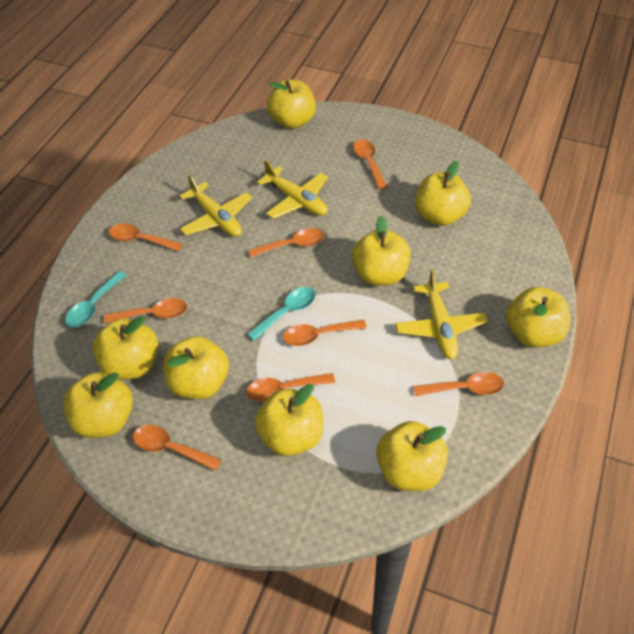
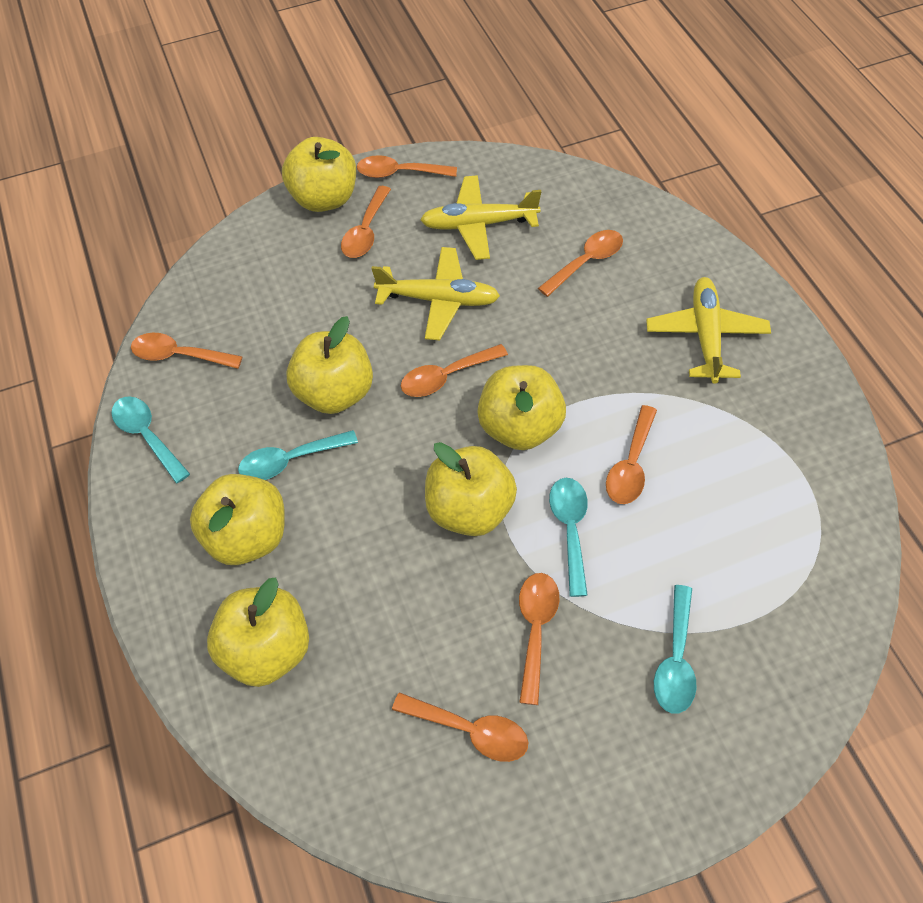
turquoise spoon: [65,271,126,327] [247,287,315,341] = 2 -> [111,396,190,484] [238,430,358,480] [549,478,588,597] [654,585,697,714] = 4
yellow apple: [63,372,133,438] [93,316,158,380] [163,336,229,399] [255,384,323,456] [267,80,316,129] [352,216,411,286] [376,421,448,491] [415,161,471,226] [506,287,571,347] = 9 -> [190,474,285,565] [207,578,309,687] [282,137,356,212] [286,316,373,414] [425,442,517,536] [477,365,566,450] = 6

